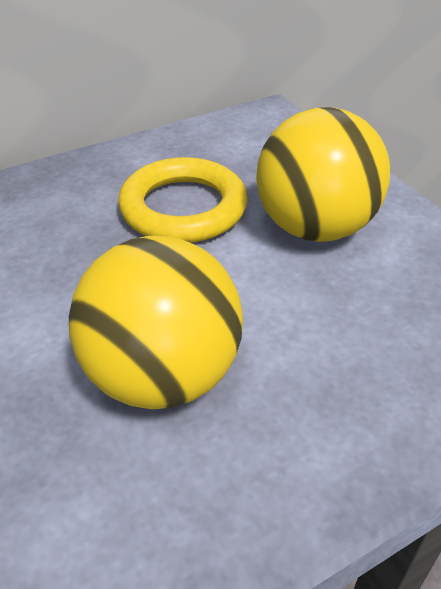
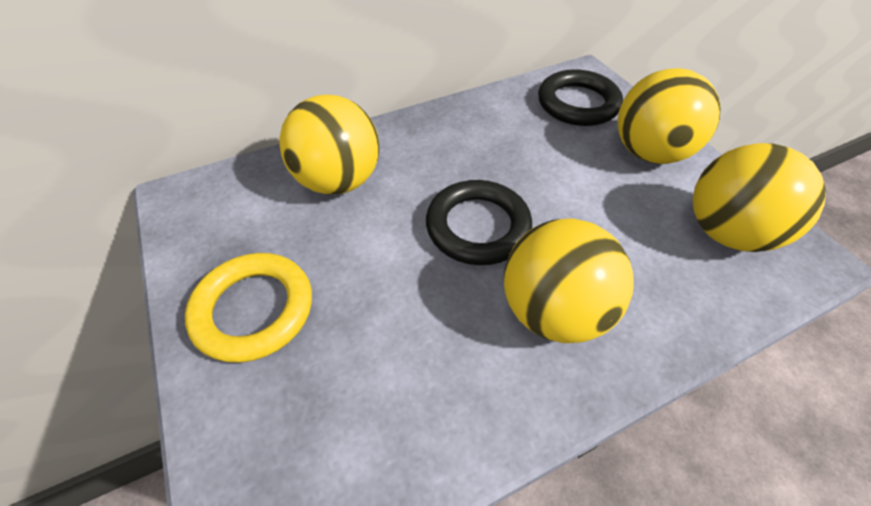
black ring: none = 0 -> [426,180,532,265] [538,69,623,126] = 2
yellow ball: [69,236,243,409] [256,107,390,242] = 2 -> [279,95,379,195] [504,218,634,343] [617,68,721,164] [693,143,826,252] = 4

